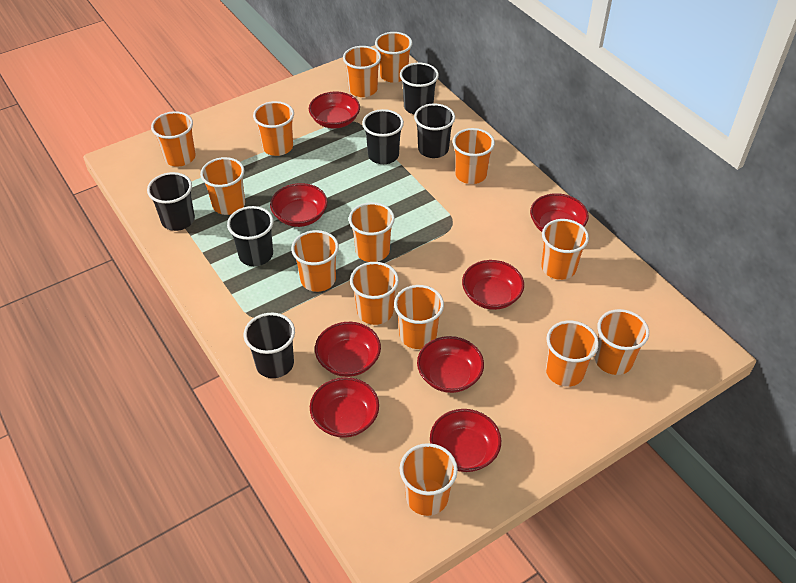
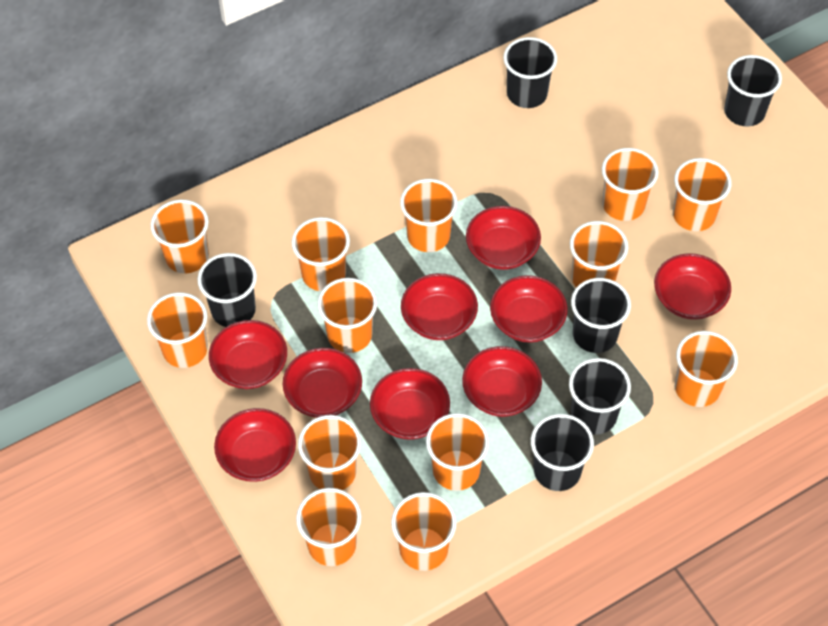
orange cup: [151,111,196,167] [200,157,245,215] [253,101,294,156] [291,230,339,292] [343,46,381,97] [349,202,395,262] [350,262,399,325] [375,32,413,83] [394,285,444,349] [400,443,458,516] [452,128,495,184] [541,219,589,280] [546,321,599,387] [595,309,649,375] = 14 -> [147,292,208,368] [150,200,209,273] [291,217,350,291] [296,488,362,566] [298,415,361,490] [317,278,377,353] [391,492,457,571] [400,179,458,252] [426,413,489,491] [570,221,628,288] [602,148,659,221] [673,158,732,231] [675,331,738,407] = 13
red bowl: [270,183,328,227] [309,92,360,128] [310,377,379,438] [315,322,381,377] [417,336,484,393] [430,409,501,472] [462,260,524,310] [530,193,589,232] = 8 -> [209,320,287,389] [214,408,296,482] [283,348,362,418] [370,368,450,440] [401,273,478,340] [462,346,542,417] [466,206,541,270] [490,275,568,343] [654,253,731,320] = 9

